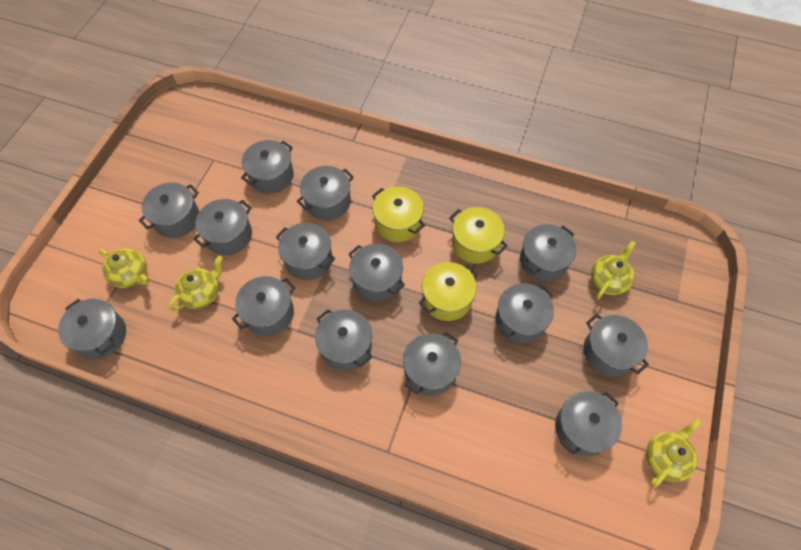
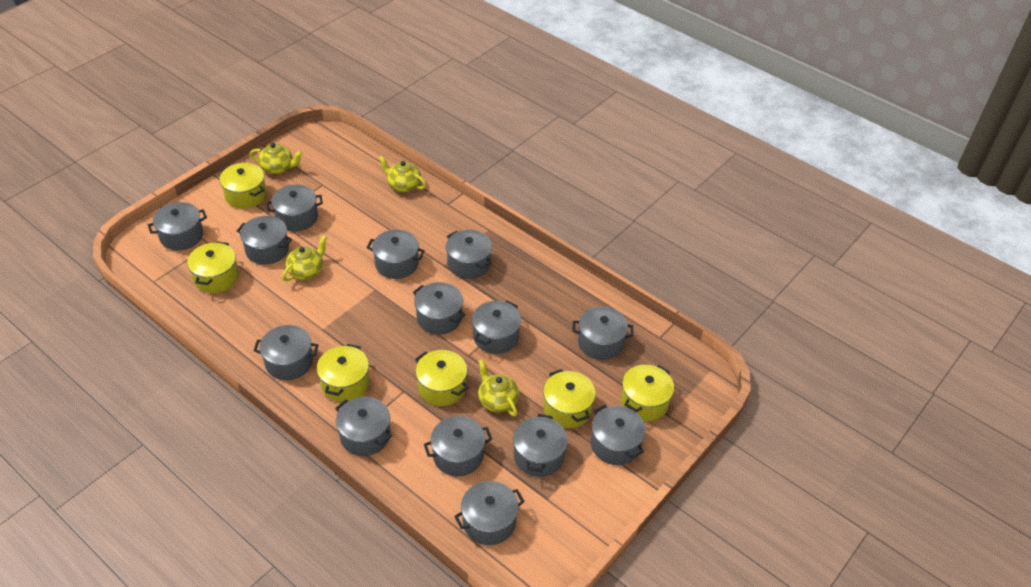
yellow pot: [372,186,425,242] [419,262,478,321] [450,207,508,264] = 3 -> [187,241,239,293] [220,163,266,209] [317,344,370,402] [415,350,469,406] [543,369,596,429] [621,365,674,421] = 6

